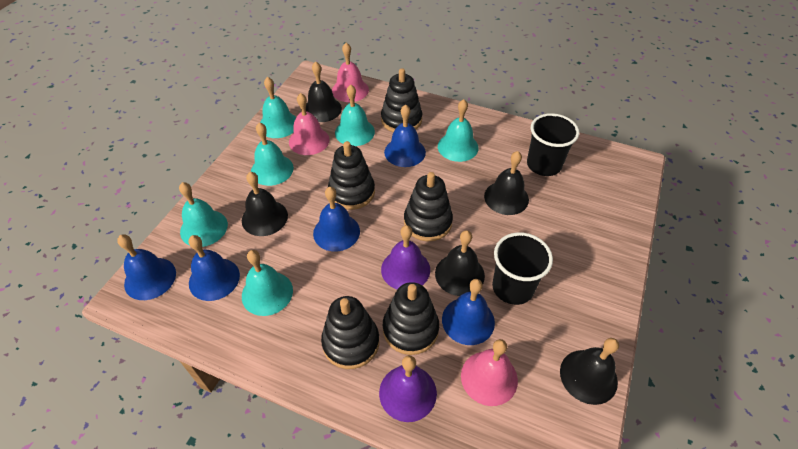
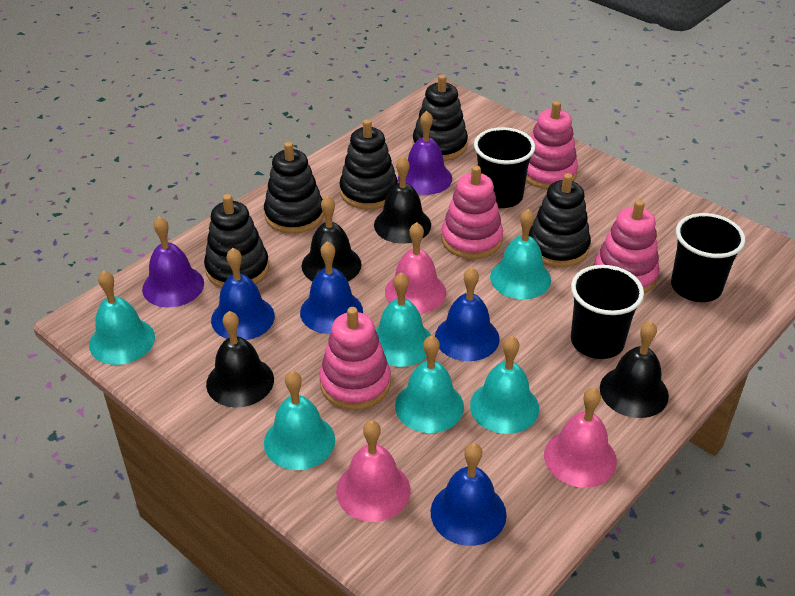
black bell: [242,172,288,236] [306,62,342,122] [435,230,485,296] [484,151,529,215] [560,338,619,405] = 5 -> [206,311,274,407] [302,195,362,281] [374,156,431,243] [600,321,669,418] = 4
black cup: [492,232,553,305] [527,113,579,176] = 2 -> [474,127,535,208] [571,265,644,359] [671,213,745,302] = 3
blue bell: [117,235,176,300] [189,235,240,301] [313,187,360,251] [384,104,426,167] [442,279,495,345] = 5 -> [211,248,275,340] [300,241,363,334] [431,443,507,546] [435,267,500,361] = 4
pink stacking toy: none = 0 -> [319,307,391,410] [441,165,503,259] [526,101,578,189] [594,200,660,293] = 4

